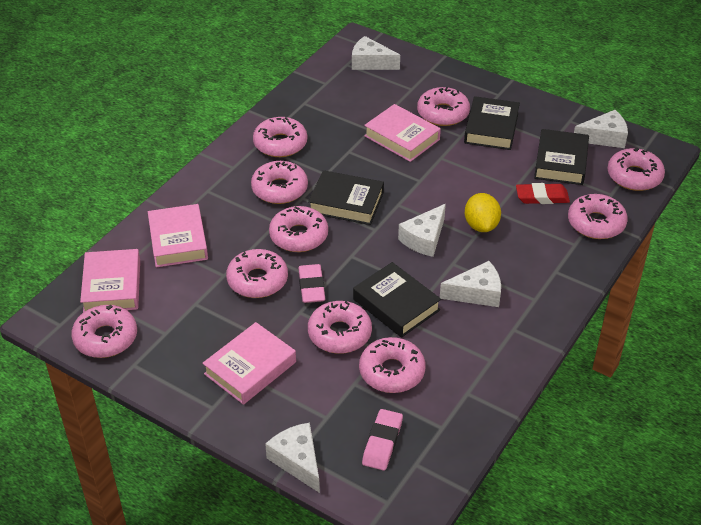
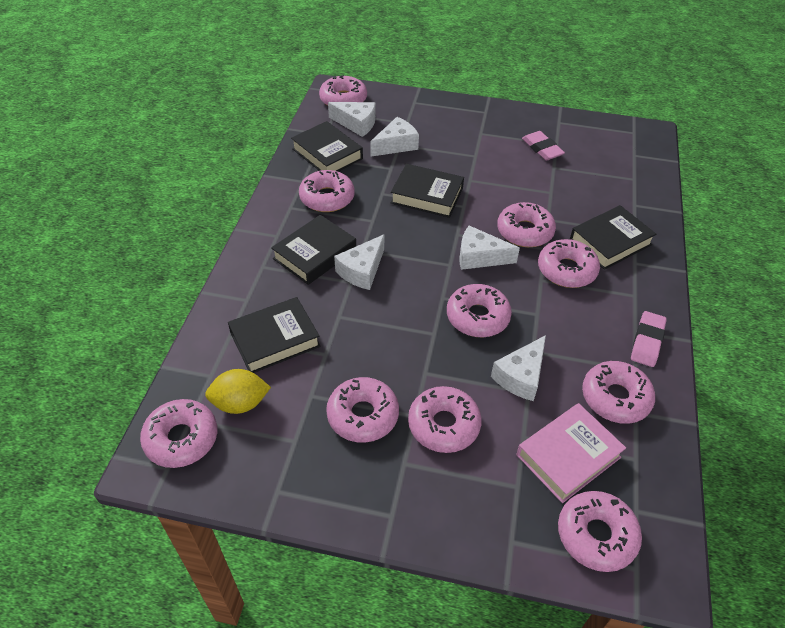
black book: [308,170,384,225] [353,262,441,338] [464,96,520,150] [534,129,589,185] = 4 -> [228,297,321,373] [271,215,356,285] [291,121,363,172] [391,164,464,218] [570,205,656,270] = 5
pink book: [80,249,140,313] [148,204,208,267] [202,322,296,405] [364,104,441,162] = 4 -> [516,403,626,503] = 1
red eraser: [516,183,570,204] = 1 -> none = 0

